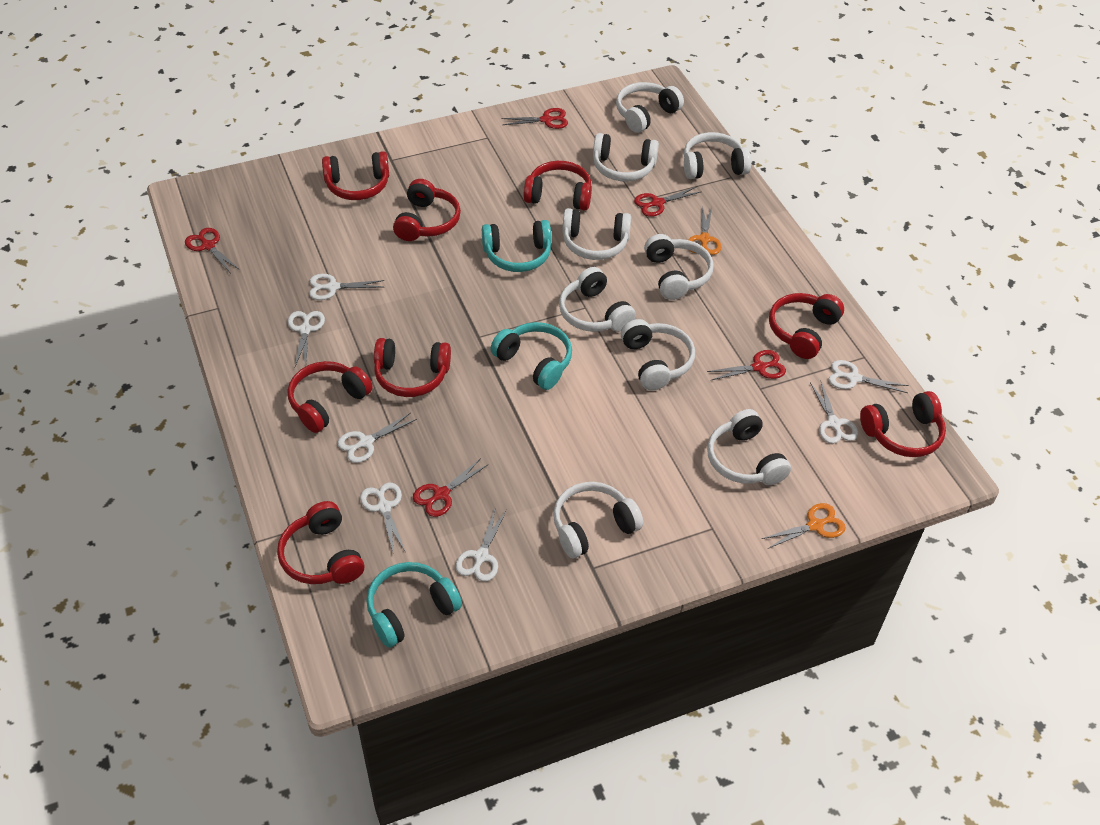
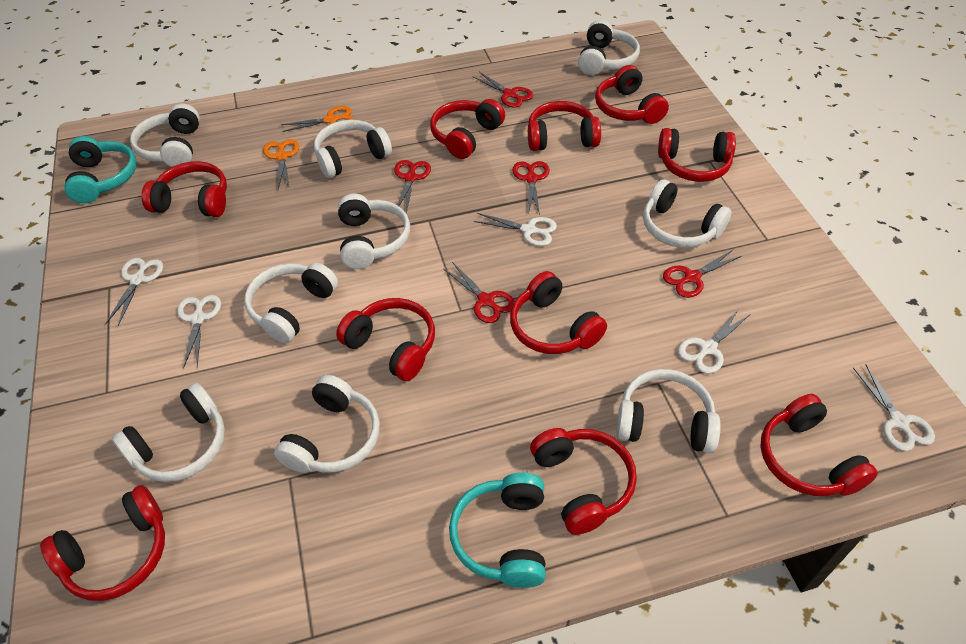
red headphones: [277,501,364,584] [288,361,373,433] [322,151,389,200] [374,338,451,397] [393,179,461,241] [523,161,592,211] [769,293,844,359] [860,391,946,457] = 8 -> [40,485,165,601] [141,161,227,217] [336,298,435,381] [430,99,505,159] [510,271,607,354] [528,101,601,151] [530,428,637,535] [595,65,669,124] [658,128,736,182] [760,394,878,496] = 10
turquoise headphones: [366,562,462,648] [482,220,552,272] [490,322,572,390] = 3 -> [65,136,137,203] [449,472,546,588] = 2
white scissors: [288,311,325,367] [309,274,384,300] [337,413,417,463] [360,482,405,554] [455,510,507,581] [810,382,858,444] [829,360,909,393] = 7 -> [106,258,163,326] [177,295,221,368] [473,213,557,246] [678,309,749,374] [853,364,935,451] = 5

